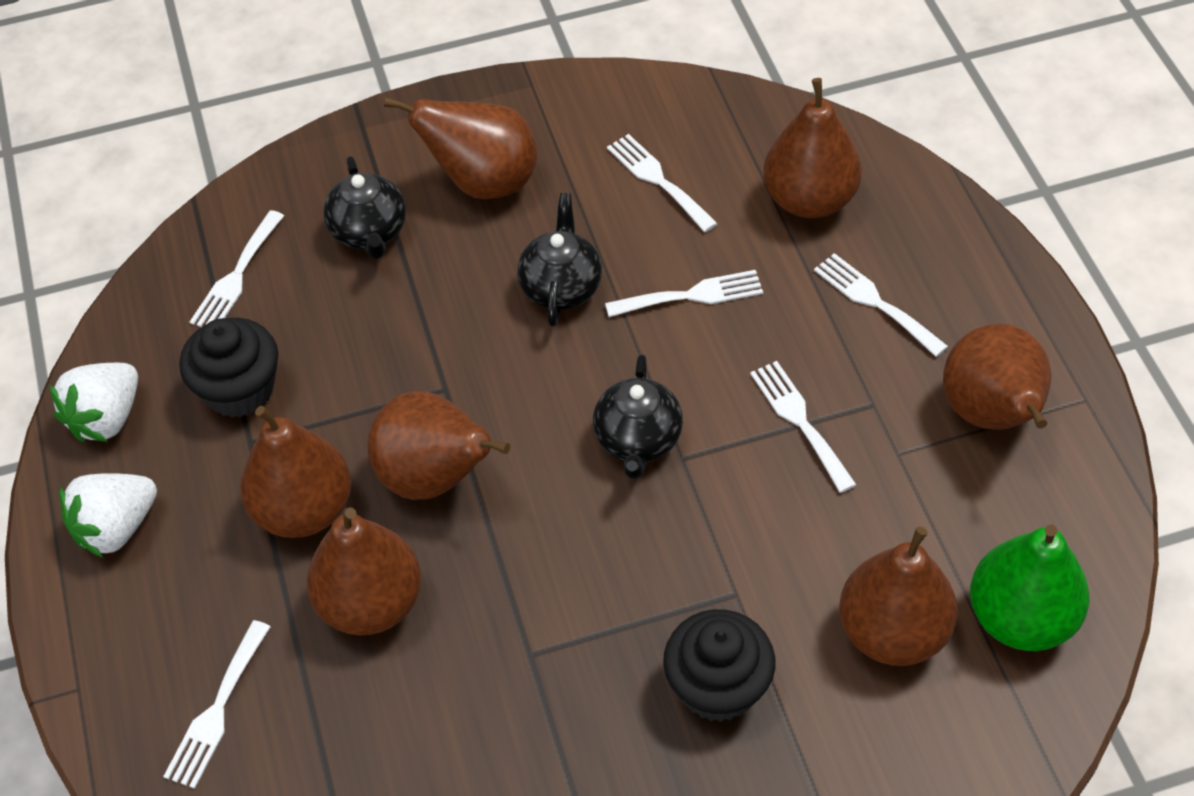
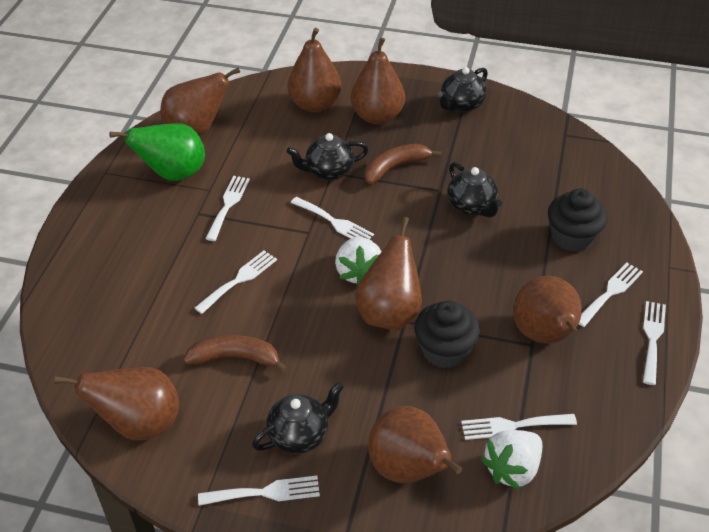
black teapot: [323,156,406,259] [518,193,602,327] [593,354,683,479] = 3 -> [252,382,344,454] [286,133,369,180] [438,67,488,113] [447,162,502,218] = 4
brown banana: none = 0 -> [183,335,287,373] [365,144,441,184] = 2
white fork: [163,620,270,789] [190,210,284,327] [605,270,763,317] [607,134,718,232] [750,361,856,493] [814,253,948,357] = 6 -> [195,250,277,314] [198,476,320,506] [205,176,250,241] [291,197,374,240] [461,414,577,440] [579,263,643,327] [643,301,666,385] = 7

